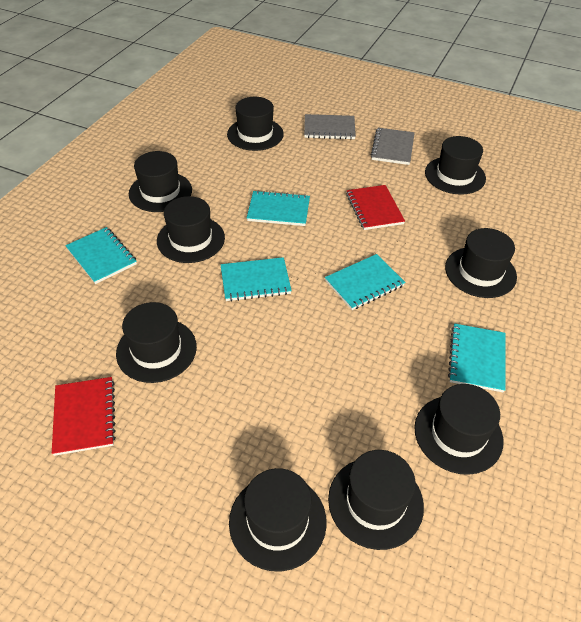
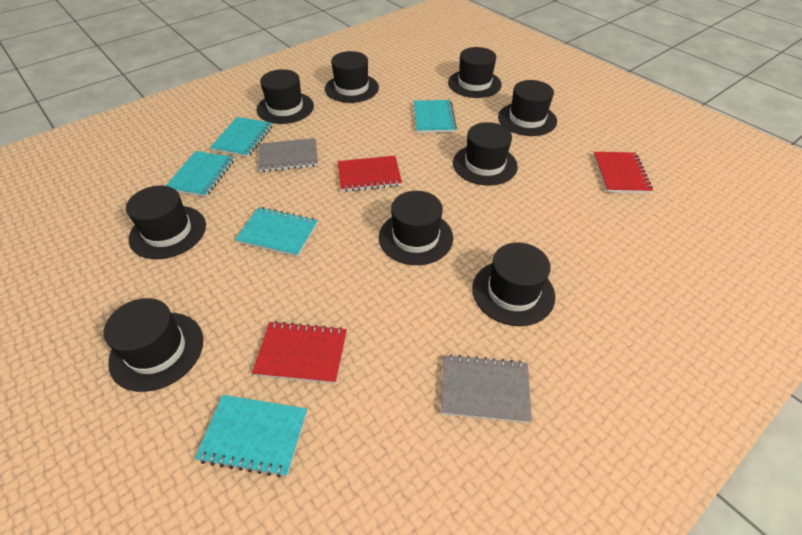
red notebook: [52,377,116,456] [346,185,405,230] = 2 -> [252,321,347,384] [337,156,402,192] [593,152,653,193] = 3

